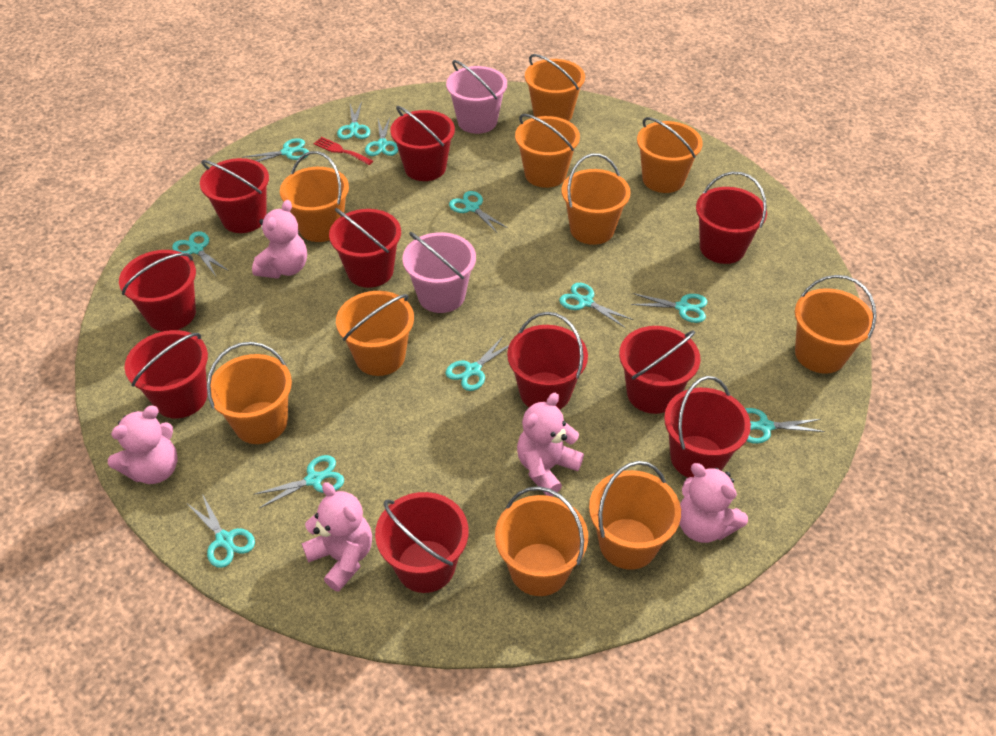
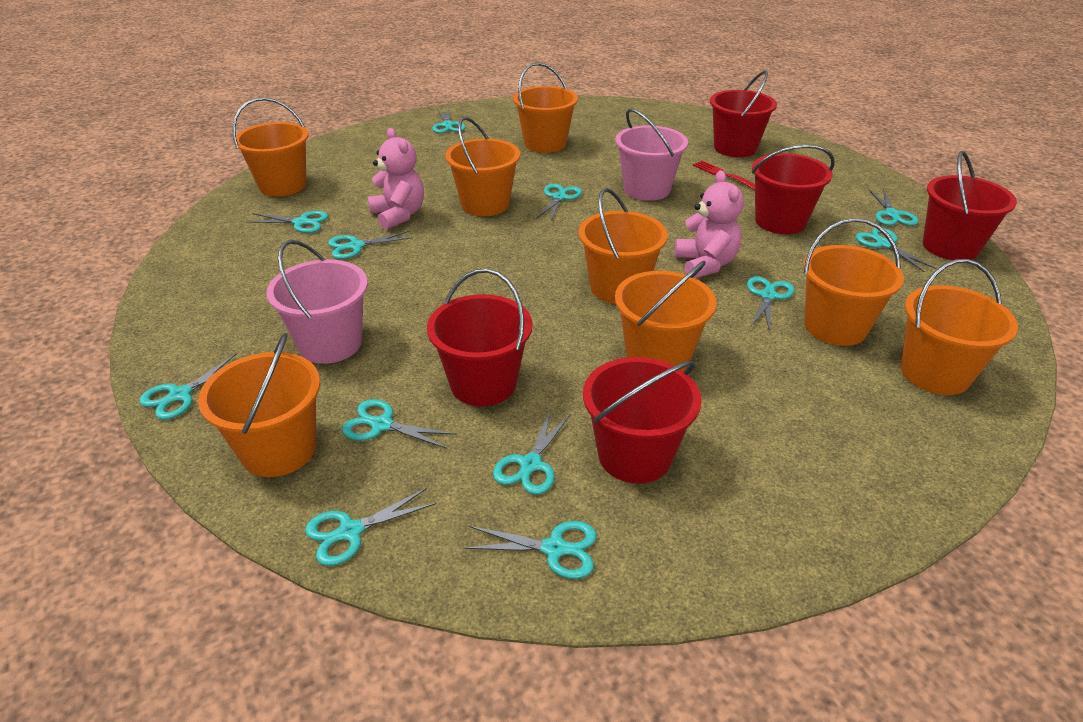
orange bucket: [207,342,292,444] [280,151,349,242] [336,291,414,376] [495,486,588,596] [515,114,580,188] [525,54,585,121] [561,154,631,245] [589,461,681,570] [637,117,703,193] [795,275,877,374] = 10 -> [198,333,320,477] [232,97,309,197] [445,117,520,216] [513,62,578,153] [578,188,668,304] [615,261,716,371] [803,218,904,346] [901,259,1018,395] = 8
pink teddy bear: [108,406,178,484] [252,200,307,279] [302,482,372,592] [517,393,584,496] [679,463,748,543] = 5 -> [368,128,424,230] [674,170,744,278] = 2
red bucket: [119,250,196,331] [125,330,208,418] [200,158,269,233] [329,208,401,288] [375,492,469,593] [390,106,455,181] [507,312,588,410] [619,326,700,414] [664,376,751,478] [696,172,767,264] = 10 -> [427,269,532,406] [583,357,702,484] [710,71,777,157] [752,145,834,234] [923,151,1017,260] = 5
turquoise scissors: [172,231,229,276] [188,494,255,568] [242,138,309,162] [253,455,344,508] [337,102,370,140] [365,118,398,156] [446,335,509,391] [449,191,508,234] [559,283,634,328] [631,293,707,323] [745,408,825,444] = 11 -> [139,354,236,420] [246,211,329,233] [305,488,436,566] [328,231,413,259] [342,399,456,449] [432,108,466,133] [464,521,597,579] [493,409,571,495] [536,184,582,221] [747,276,795,332] [855,228,936,272] [868,188,918,226] = 12

